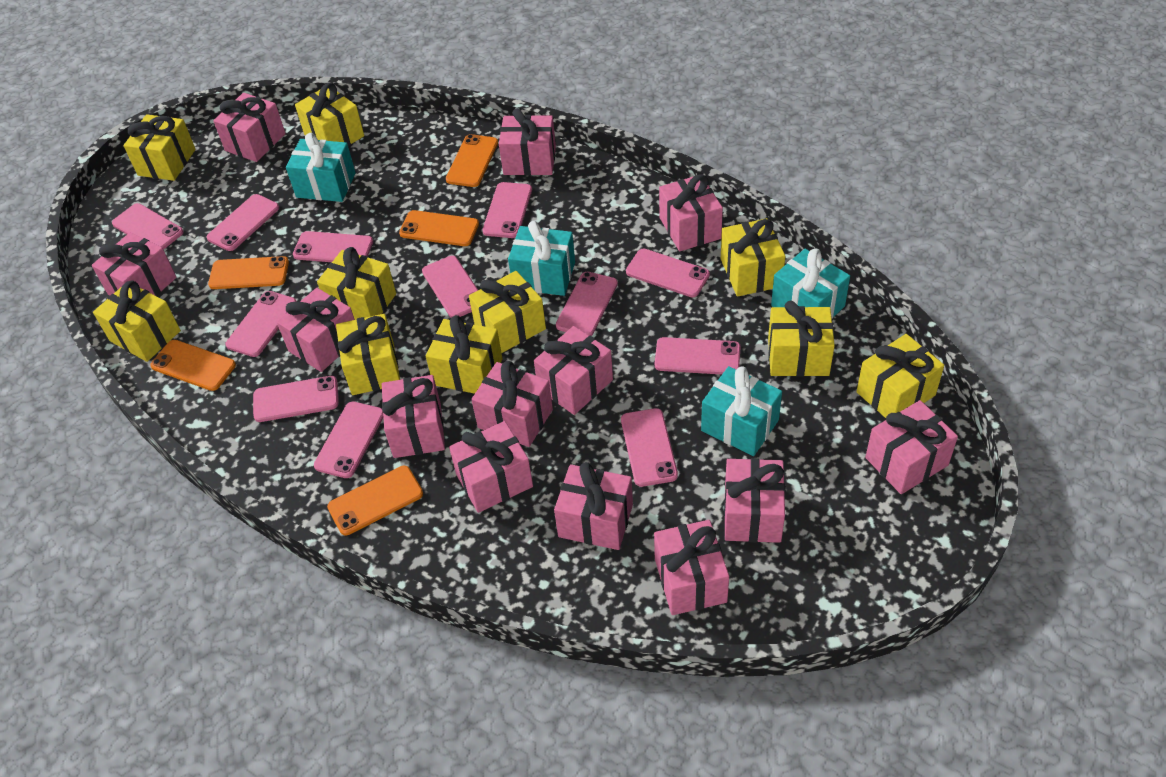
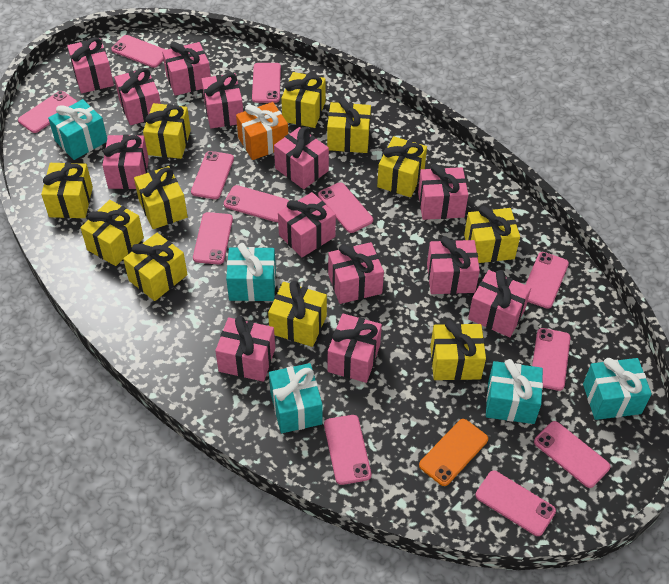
orange gift: none = 0 -> [236,102,288,160] = 1
orange phone: [150,340,236,391] [208,256,289,289] [327,466,423,535] [399,210,479,246] [446,134,498,187] = 5 -> [419,419,488,486] = 1
turquoise gift: [286,133,355,202] [508,221,575,296] [701,366,782,456] [771,249,850,319] = 4 -> [48,99,107,160] [226,243,276,301] [269,363,322,433] [486,359,543,424] [583,358,652,420] = 5
yellow gift: [93,280,181,362] [123,114,196,181] [295,83,364,146] [317,247,396,320] [336,314,400,395] [426,315,502,394] [469,271,546,353] [721,218,785,297] [768,301,835,377] [856,334,944,418] = 10 -> [41,162,93,218] [80,200,144,266] [123,233,187,301] [134,166,188,229] [143,103,191,159] [268,281,327,347] [281,72,326,128] [327,98,371,153] [377,136,427,197] [430,320,486,380] [464,206,520,263] = 11

